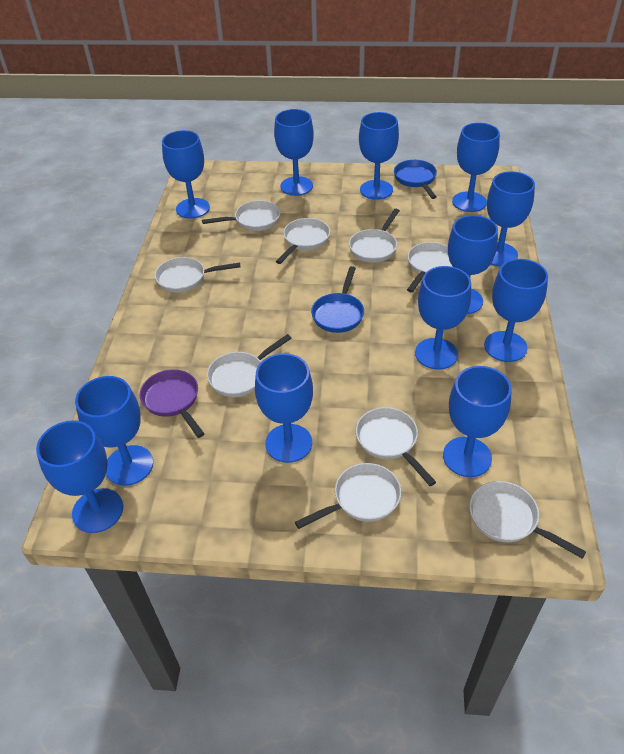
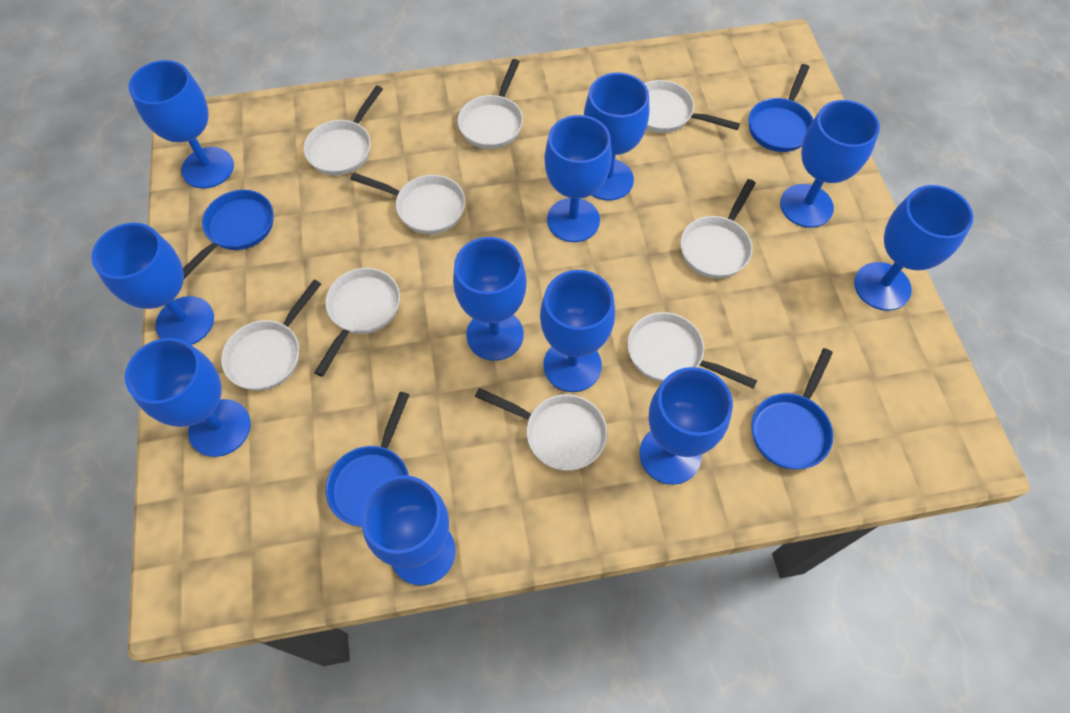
blue goblet: [36,420,123,533] [75,376,153,486] [162,130,210,219] [255,353,313,463] [274,109,314,196] [359,112,399,200] [415,266,471,369] [443,366,512,477] [448,215,498,314] [452,123,500,212] [484,259,548,362] [487,171,535,266] = 12 -> [91,223,214,345] [125,338,251,457] [129,60,234,189] [361,475,455,586] [453,237,526,361] [540,270,615,392] [544,115,612,242] [584,72,649,200] [639,367,733,485] [780,100,880,228] [854,185,973,311] = 11
blue pan: [311,266,364,333] [394,160,437,199] = 2 -> [183,190,273,279] [326,392,409,527] [748,64,813,152] [751,348,833,469] = 4
purple pan: [140,369,204,438] = 1 -> none = 0

